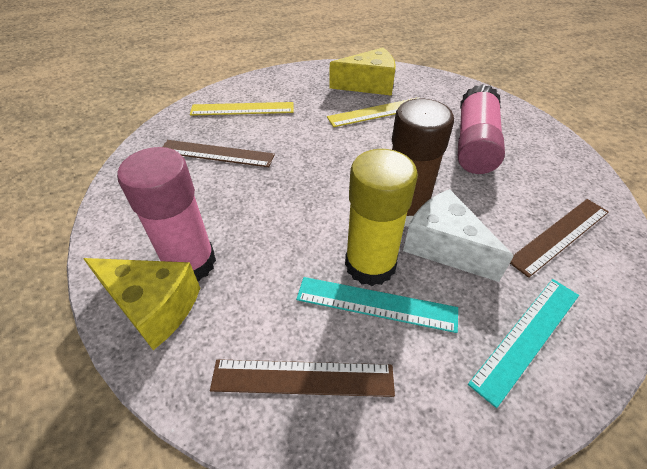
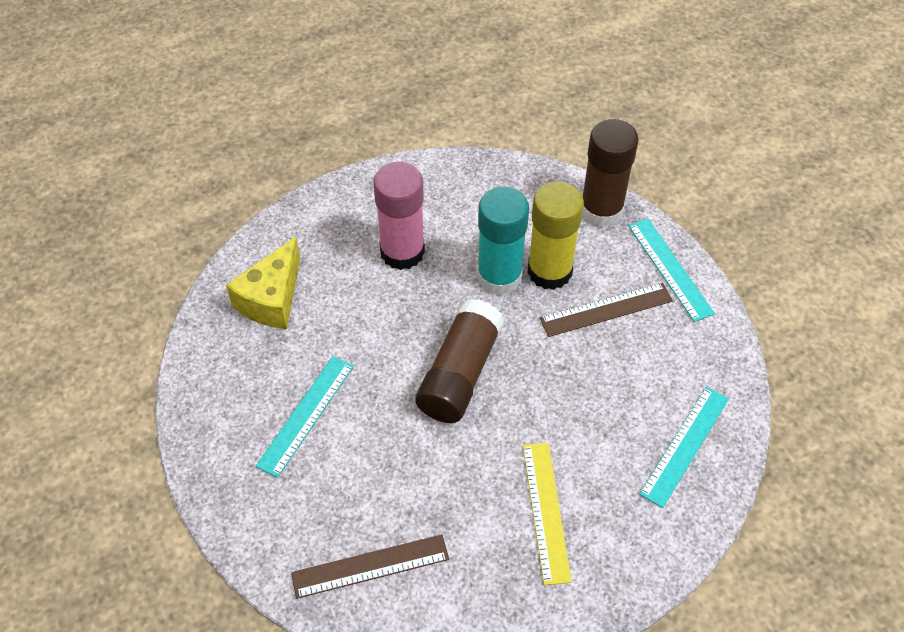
brown glue stick: [392,99,454,227] = 1 -> [415,299,504,423] [582,119,639,227] = 2
brown ruler: [163,140,275,167] [210,359,395,397] [510,199,609,278] = 3 -> [291,534,449,599] [540,283,673,337] = 2
pink glue stick: [117,147,216,281] [458,84,505,174] = 2 -> [373,162,425,270] = 1
turquoise glue stick: none = 0 -> [477,187,529,295] = 1
turquoise ruler: [296,277,458,333] [468,279,579,408] = 2 -> [256,356,354,478] [628,218,715,322] [639,387,729,508] = 3
white cheese: [403,189,514,282] = 1 -> none = 0
yellow cheese: [83,258,200,350] [329,48,396,96] = 2 -> [226,236,300,329] = 1
yellow ruler: [190,102,293,116] [327,97,421,127] = 2 -> [523,443,572,585] = 1

